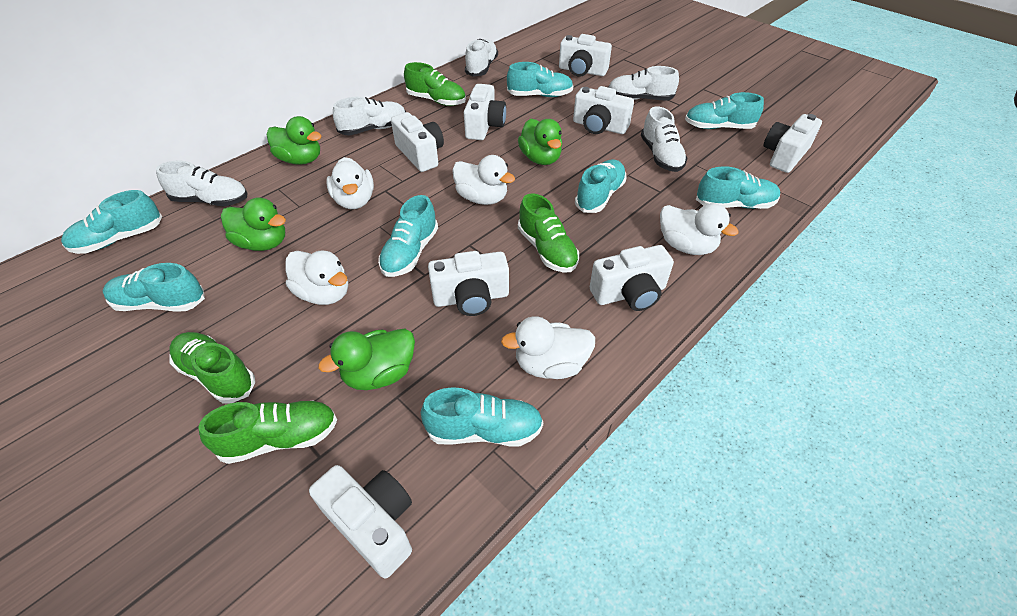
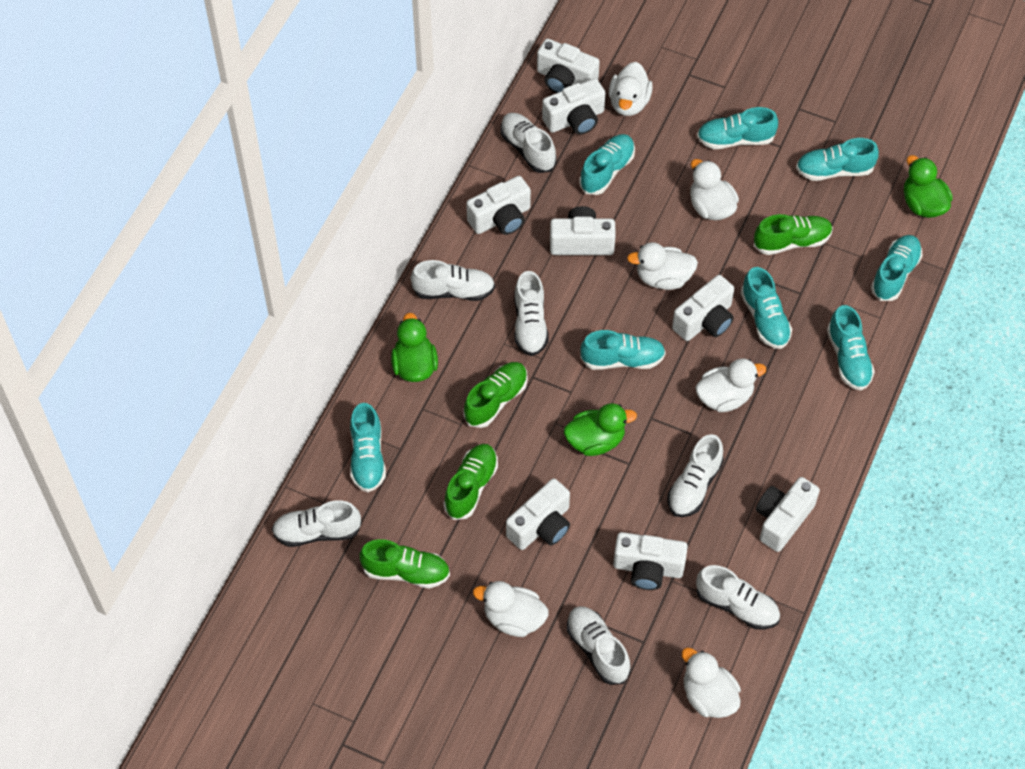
green duck: [221,197,286,251] [267,116,321,165] [318,329,415,390] [518,119,562,165] = 4 -> [391,313,438,382] [564,403,637,456] [904,155,953,218] = 3
white duck: [286,250,348,305] [326,157,374,209] [452,155,515,205] [501,316,595,379] [660,203,738,255] = 5 -> [473,581,549,637] [609,62,653,116] [627,242,698,290] [682,647,741,718] [690,159,739,221] [695,358,766,412] = 6
white shoe: [156,161,248,206] [333,97,406,136] [465,39,498,77] [608,66,679,101] [641,106,688,172] = 5 -> [272,500,362,547] [411,260,495,301] [500,113,556,173] [514,271,549,356] [567,606,631,685] [668,434,724,517] [696,565,780,630] = 7

